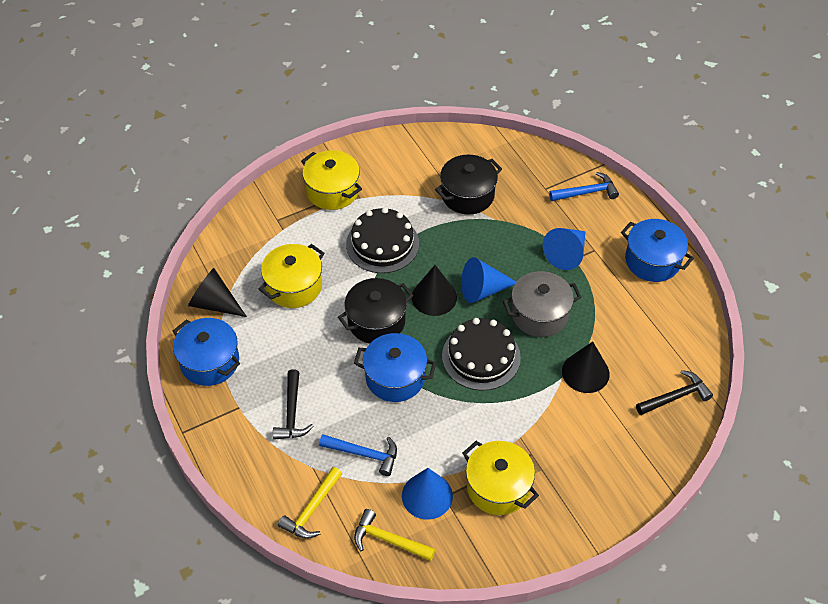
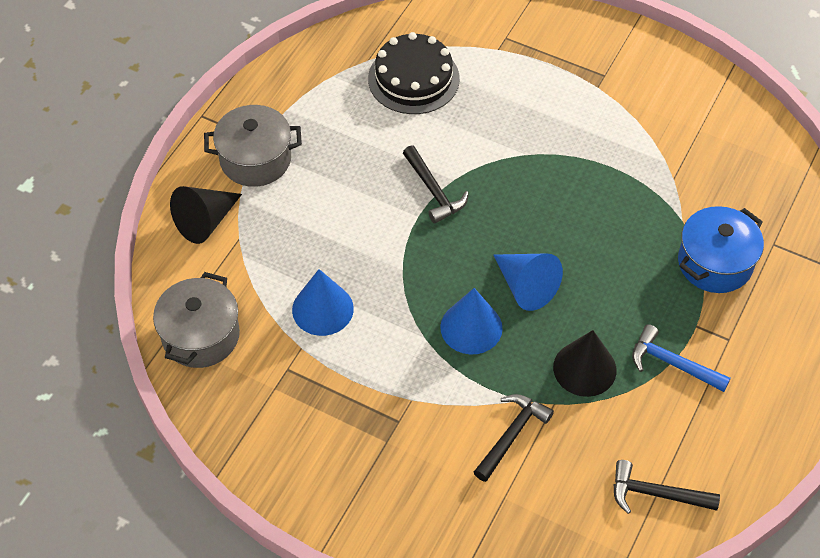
black cake: [346,207,419,273] [442,318,521,391] = 2 -> [368,32,460,114] = 1
black cone: [188,268,247,317] [412,265,457,316] [562,341,610,393] = 3 -> [170,186,242,244] [553,330,616,397] = 2
black hammer: [273,369,313,440] [636,370,713,415] = 2 -> [403,145,469,224] [474,394,554,482] [614,460,720,514] = 3
black pot: [338,278,414,344] [435,155,502,215] = 2 -> none = 0
blue hammer: [319,434,397,476] [549,172,619,201] = 2 -> [632,324,731,392] = 1
blue pot: [173,318,240,386] [354,333,436,402] [621,219,694,282] = 3 -> [678,206,764,293] = 1
grey pot: [503,271,582,337] = 1 -> [153,272,240,368] [204,105,302,187] = 2
yellow hammer: [278,467,342,539] [354,509,435,561] = 2 -> none = 0
yellow pot: [258,244,324,308] [301,150,362,210] [462,441,539,515] = 3 -> none = 0

